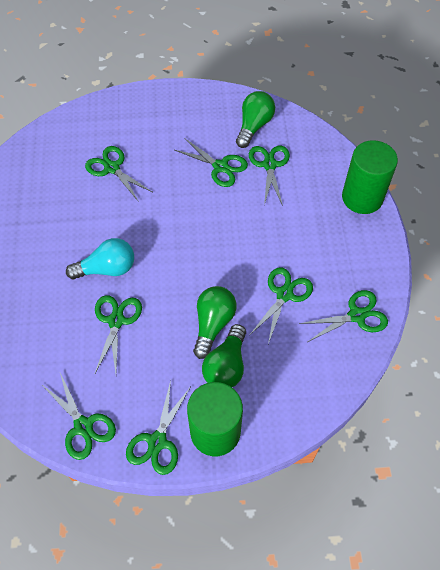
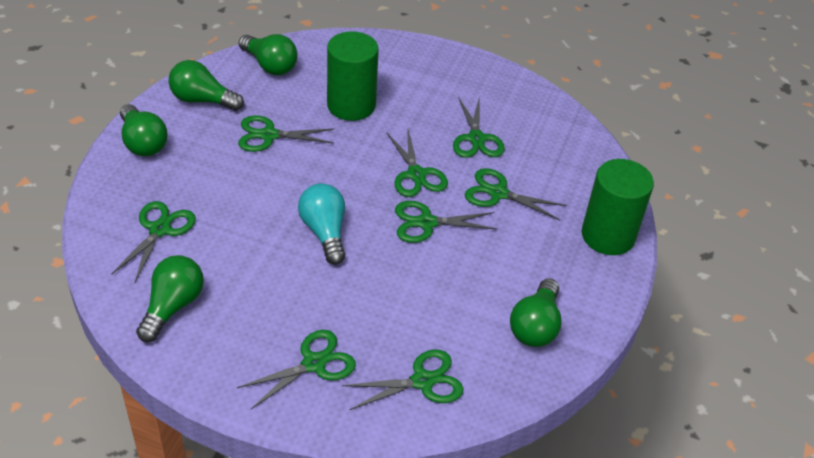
green light bulb: [193,286,237,359] [202,324,246,387] [236,91,275,148] = 3 -> [120,104,167,156] [136,255,204,342] [169,60,244,111] [239,34,298,75] [510,278,562,347] = 5

